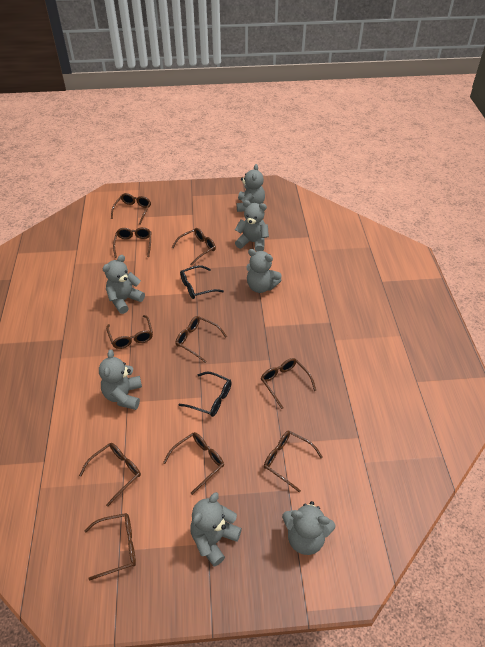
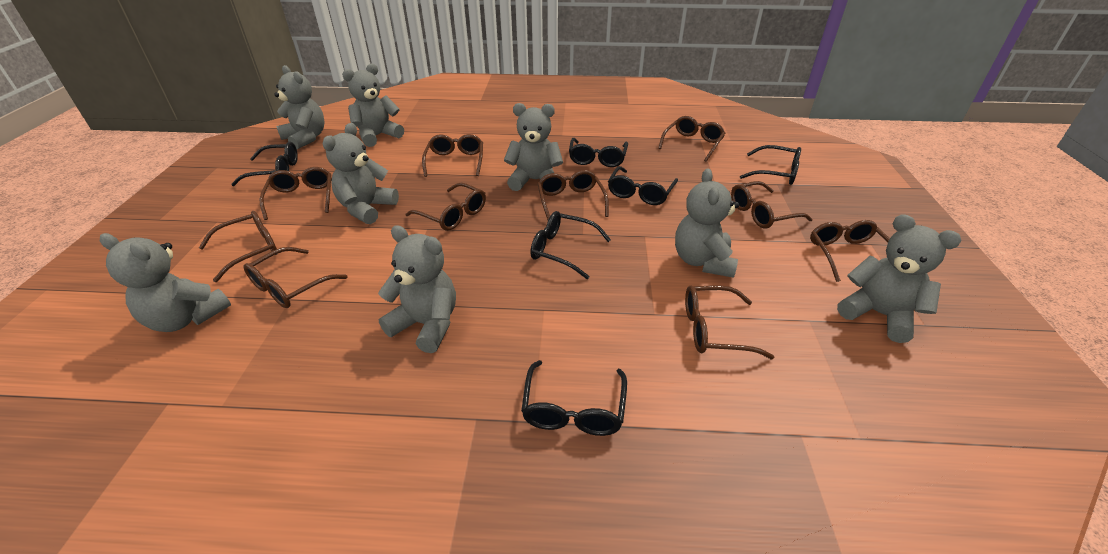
black glasses: [178,372,232,417] [180,265,224,299] = 2 -> [231,142,298,186] [521,360,627,436] [530,211,611,279] [569,138,628,167] [608,166,678,205] [740,145,801,185] = 6
grey teddy bear: [99,350,142,410] [103,255,145,314] [190,492,242,567] [235,200,269,252] [237,164,265,212] [246,249,282,293] [282,501,335,555] = 7 -> [100,233,231,332] [274,65,325,149] [323,123,399,224] [342,64,404,147] [378,225,456,353] [504,103,563,191] [675,168,739,278] [837,214,961,343] = 8

